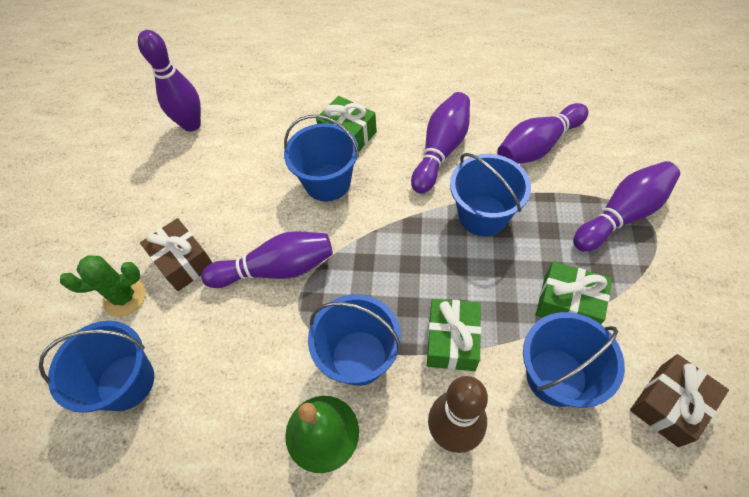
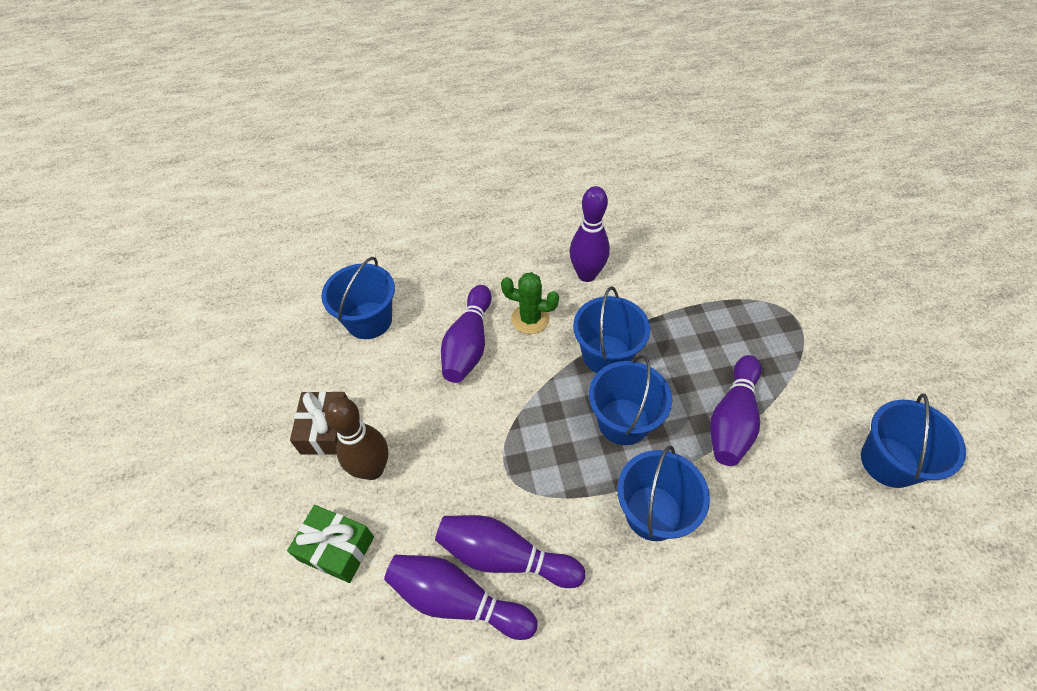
brown gift: [140,218,212,291] [630,354,729,447] = 2 -> [290,391,347,455] = 1
green bell: [285,396,359,473] = 1 -> none = 0
green gift: [316,96,377,152] [427,299,481,371] [536,261,612,324] = 3 -> [287,505,374,583] = 1

